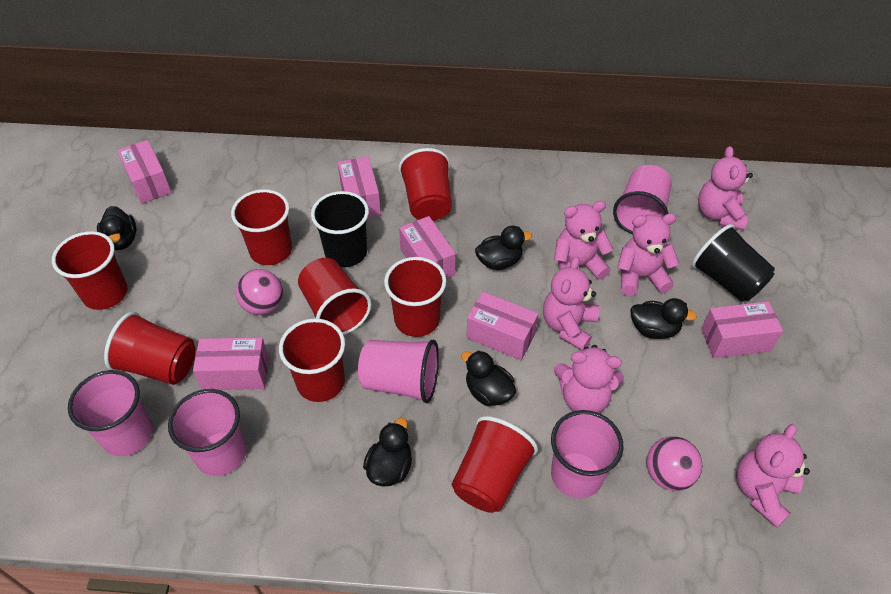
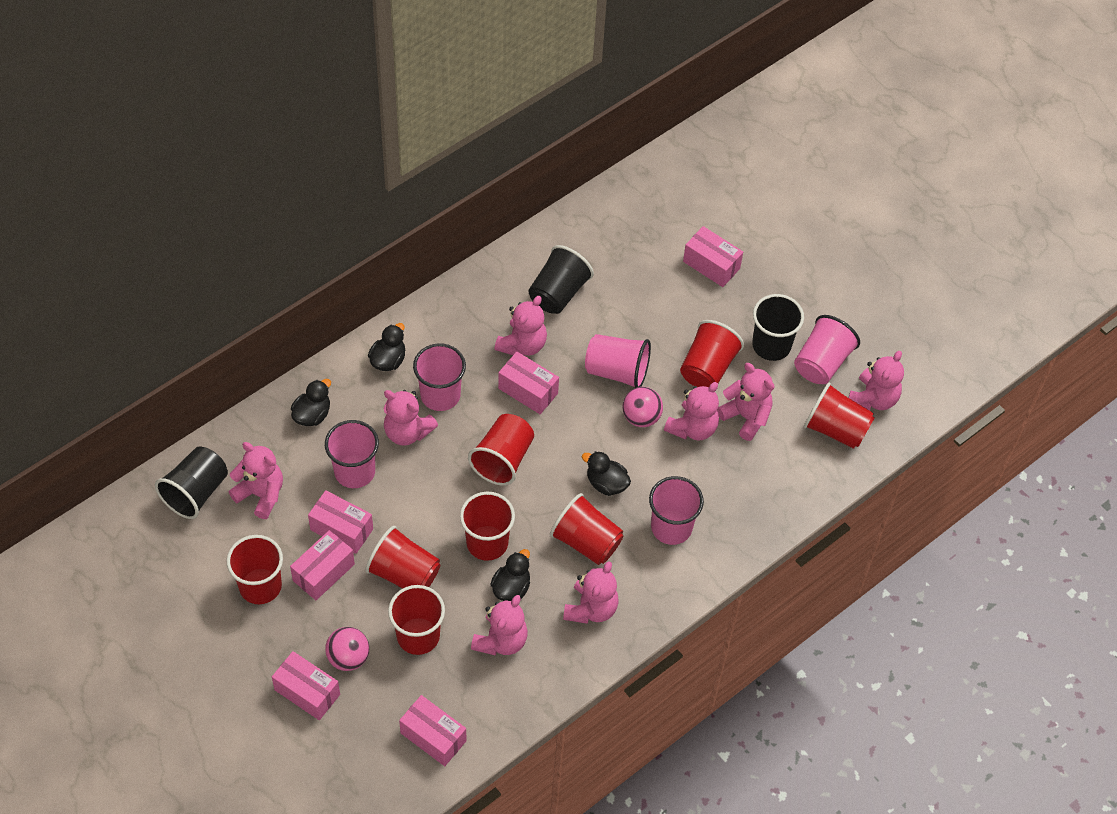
black cup: [311,191,369,267] [692,224,775,302] = 2 -> [155,447,228,519] [528,245,594,314] [752,294,804,361] = 3
black duck: [97,206,136,250] [363,418,412,486] [461,350,516,406] [475,226,532,270] [630,298,697,339] = 5 -> [291,379,331,426] [368,323,405,371] [490,549,530,601] [582,451,631,496] = 4
pink teddy bear: [543,256,599,351] [554,201,613,280] [554,345,624,413] [617,213,679,296] [698,146,753,230] [736,424,810,528] = 6 -> [228,442,283,519] [383,390,438,446] [471,595,528,656] [495,296,547,356] [563,562,619,624] [664,382,719,441] [717,363,774,441] [849,351,904,411] = 8

